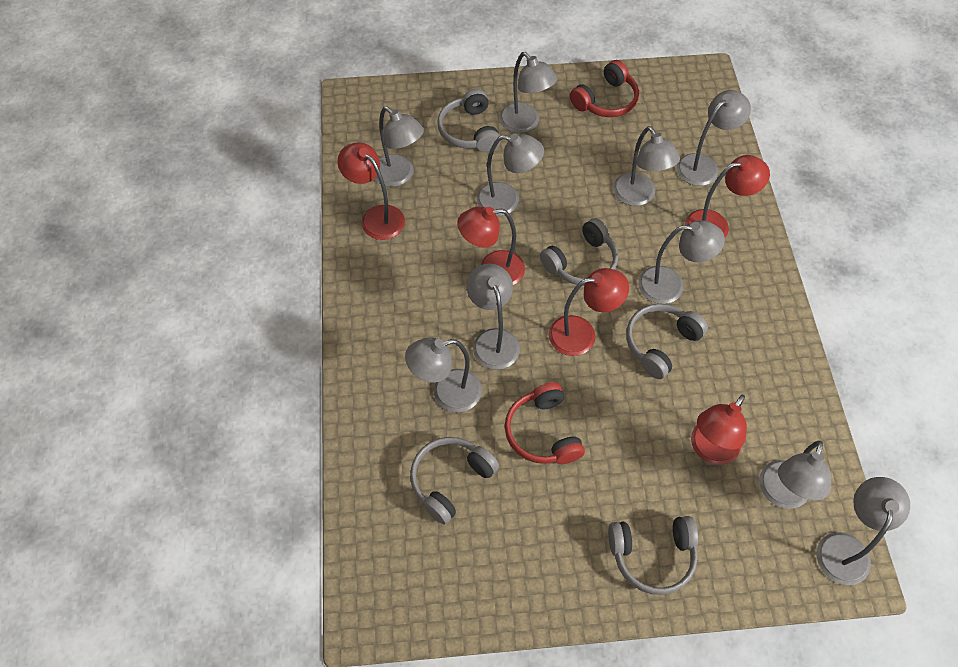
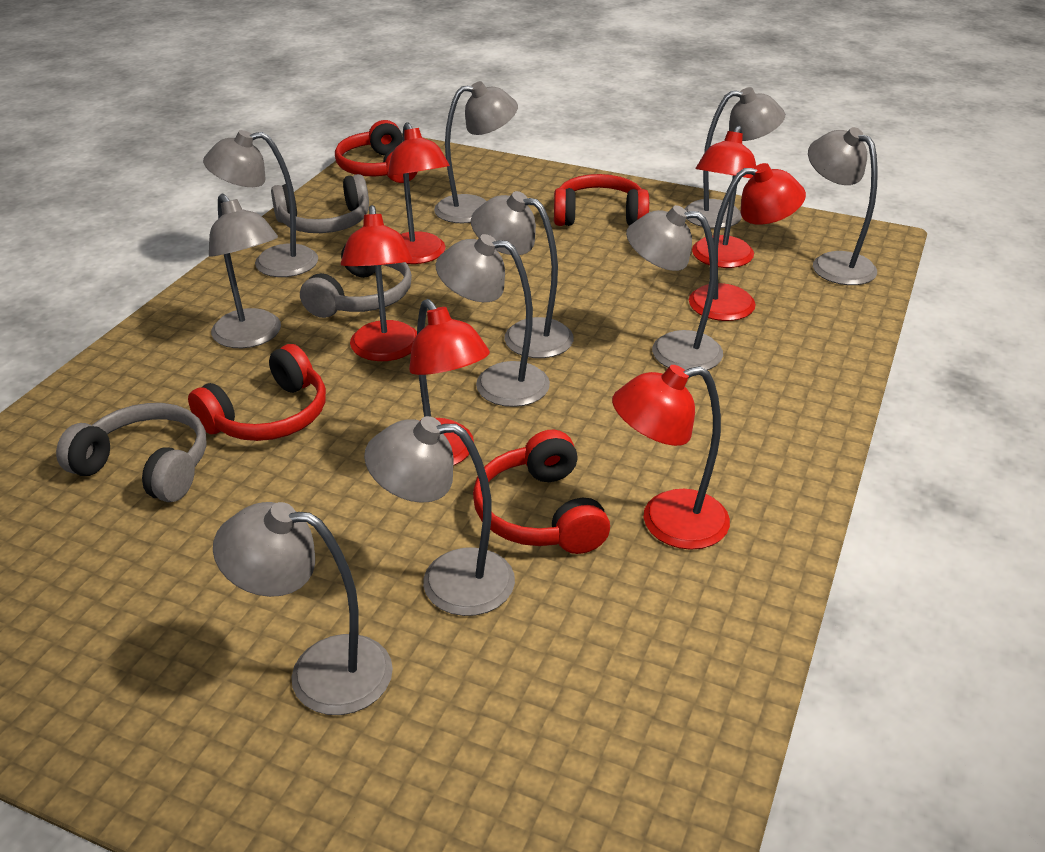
grey headphones: [410,437,499,524] [437,89,500,152] [540,218,618,286] [608,516,698,595] [626,304,708,379] = 5 -> [56,403,207,502] [271,174,369,233] [300,244,412,318] = 3
red headphones: [505,382,585,464] [570,60,639,117] = 2 -> [188,344,326,441] [335,120,418,183] [473,430,610,554] [554,174,649,226] = 4
red lamp: [337,142,405,240] [457,206,525,285] [549,268,629,356] [685,155,770,237] [691,394,747,465] = 5 -> [341,205,417,361] [388,122,450,264] [409,299,490,466] [612,365,730,550] [689,163,806,321] [692,126,756,268] = 6

